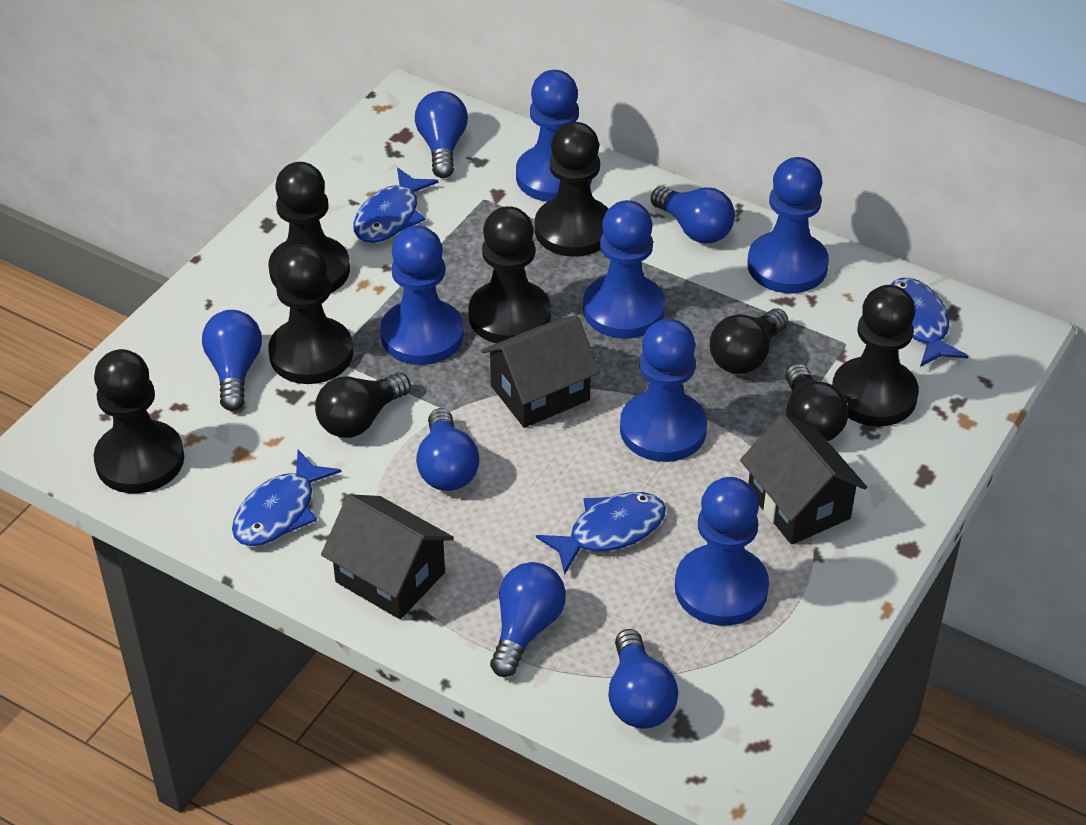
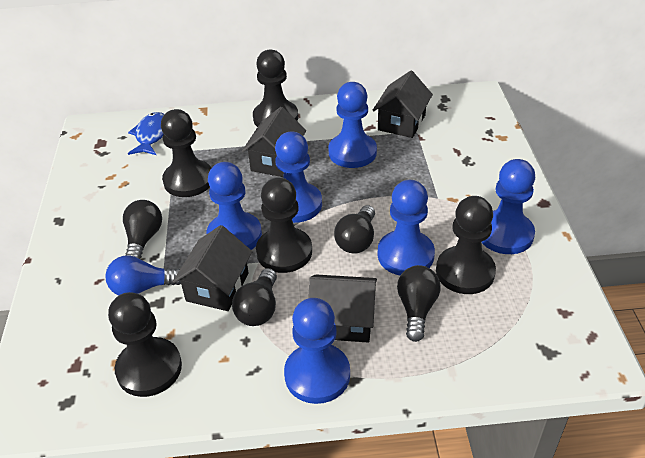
black house: [321,494,454,619] [481,315,600,428] [740,414,867,545] = 3 -> [173,225,252,311] [242,107,306,177] [308,274,377,342] [373,70,433,138] = 4
black light bulb: [315,373,411,438] [710,308,788,374] [786,364,848,441] = 3 -> [123,200,162,260] [232,268,277,326] [334,205,375,254] [397,265,440,342] = 4
black pawn: [94,349,184,493] [268,244,353,384] [269,162,350,293] [468,206,551,343] [535,122,608,257] [832,285,919,427] = 6 -> [108,292,182,397] [161,109,212,197] [253,49,298,127] [256,177,312,273] [436,196,496,294] = 5
blue fish: [232,450,341,546] [353,167,438,243] [536,492,666,574] [890,278,968,367] = 4 -> [128,112,164,155] = 1
blue light bulb: [202,310,262,411] [415,91,468,178] [416,408,479,491] [490,562,566,677] [608,629,678,729] [651,186,735,243] = 6 -> [105,256,181,295] = 1

